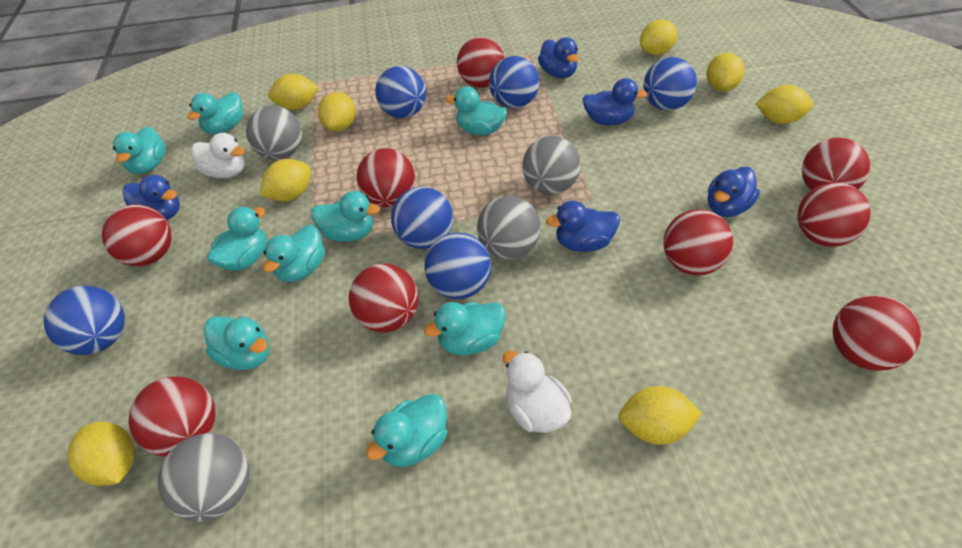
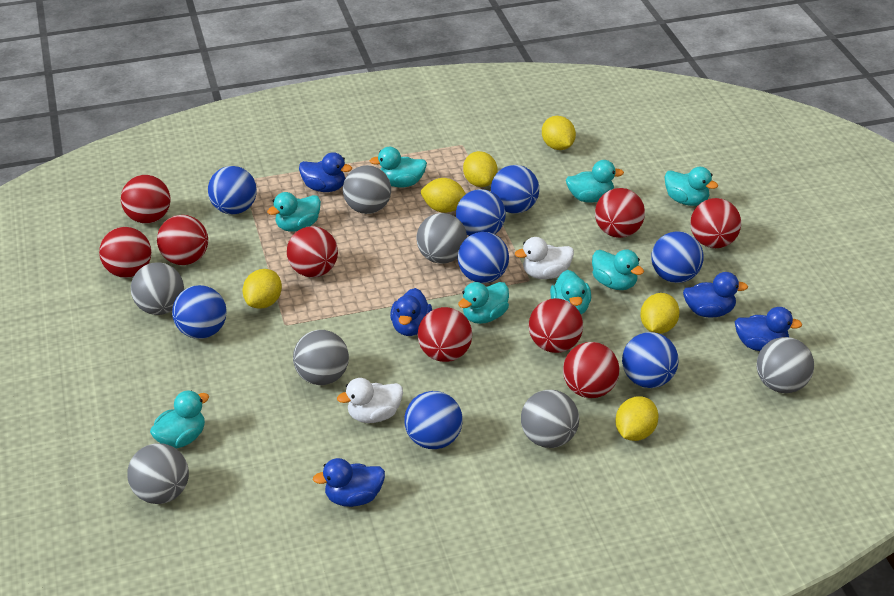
blue ball: [44,286,125,355] [375,66,426,118] [391,187,453,249] [424,233,491,299] [489,56,539,108] [643,57,697,111] = 6 -> [172,285,227,339] [208,166,257,214] [404,391,463,449] [456,189,506,236] [458,232,509,283] [491,165,539,214] [622,332,679,388] [651,231,703,283] = 8
grey ball: [158,433,249,522] [246,106,302,160] [477,196,541,259] [522,136,581,195] = 4 -> [127,443,189,504] [131,263,184,315] [293,330,349,385] [343,165,391,214] [417,213,467,264] [521,390,579,448] [757,337,814,393] = 7
turquoise duck: [113,126,166,174] [187,92,243,134] [204,316,270,370] [207,207,267,271] [263,224,325,282] [311,191,380,242] [366,394,447,467] [424,302,506,355] [446,86,507,135] = 9 -> [150,391,209,448] [267,192,321,232] [370,147,427,187] [458,282,509,324] [550,270,591,314] [566,160,624,203] [592,249,644,290] [665,167,718,206] = 8
yellow lemon: [67,422,135,486] [260,159,311,202] [268,74,319,110] [318,92,355,132] [619,386,702,445] [640,19,677,55] [706,53,744,92] [756,85,813,124] = 8 -> [243,269,282,309] [421,178,466,213] [463,151,497,187] [542,116,576,150] [615,396,658,441] [640,293,680,334] = 6

